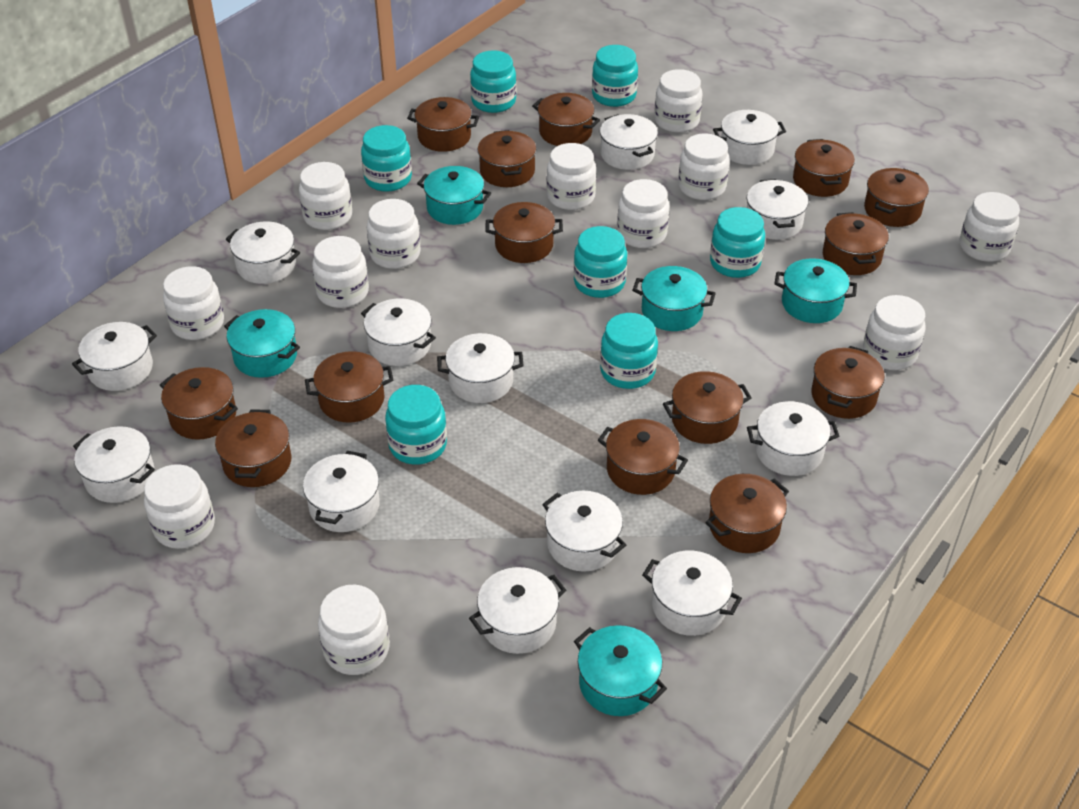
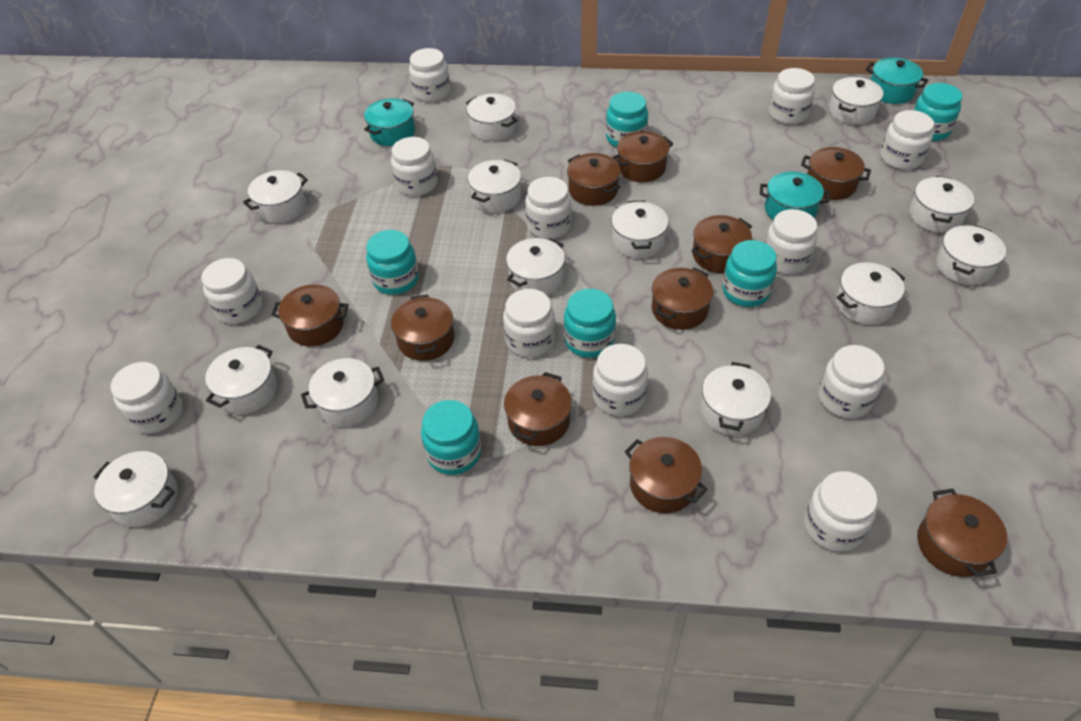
brown pot: [160,367,238,440] [215,410,291,487] [305,351,393,423] [407,97,479,152] [478,130,536,187] [485,202,563,263] [532,93,600,146] [598,419,688,495] [663,371,752,444] [705,474,789,553] [793,139,855,197] [811,346,885,419] [823,212,889,275] [864,168,929,227] = 14 -> [271,284,349,347] [391,294,455,361] [504,372,572,446] [567,153,621,206] [612,131,673,182] [625,437,708,513] [652,267,713,330] [691,215,752,273] [801,147,871,200] [917,489,1007,577] = 10
turquoise jar: [361,125,412,192] [385,385,447,464] [470,50,516,113] [574,226,627,298] [592,45,638,107] [600,313,658,389] [710,207,765,278] = 7 -> [366,230,419,295] [421,400,481,475] [564,289,616,358] [606,92,648,147] [722,240,777,307] [913,83,962,141] = 6
turquoise pot: [224,309,300,378] [417,166,491,225] [574,625,667,716] [632,266,716,331] [774,258,857,323] = 5 -> [364,98,415,146] [760,171,830,220] [866,58,929,104] = 3

